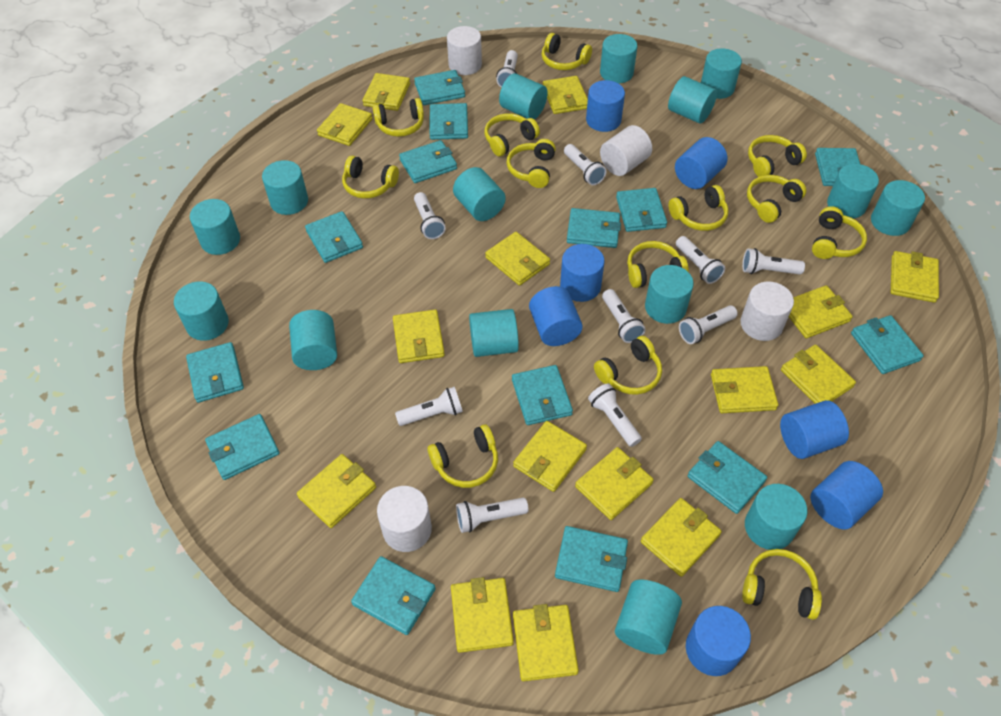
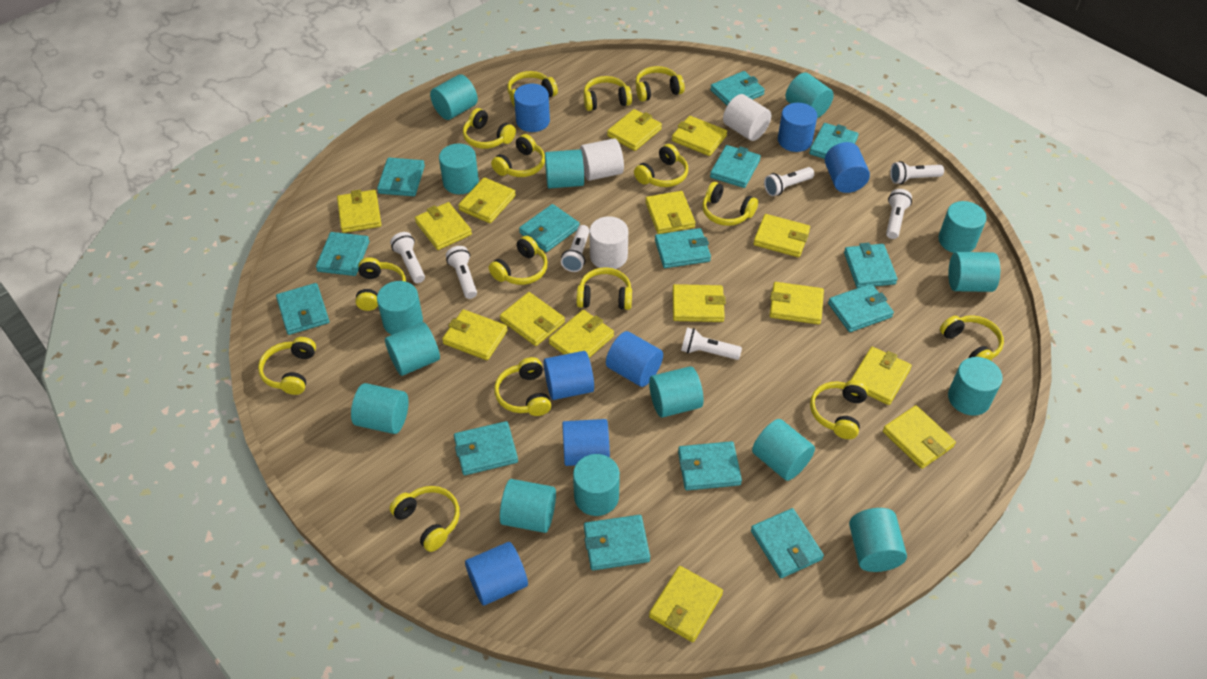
white cylinder: [377,486,432,552] [447,26,482,75] [600,125,652,176] [740,282,794,341] = 4 -> [580,138,624,181] [589,216,628,269] [723,94,771,141] = 3
white flashlight: [395,387,463,426] [414,192,446,239] [456,498,529,533] [496,50,518,88] [564,144,606,185] [588,383,642,447] [602,289,645,343] [676,236,725,284] [679,305,738,344] [742,248,805,274] = 10 -> [390,232,425,283] [446,246,477,299] [561,225,589,272] [681,328,742,360] [764,167,814,196] [886,189,912,239] [890,161,944,184] = 7
yellow headphones: [342,155,399,199] [373,98,424,137] [427,424,498,488] [485,113,540,157] [507,139,556,188] [542,33,592,70] [594,336,662,395] [627,241,689,288] [668,185,729,231] [742,549,822,620] [747,175,806,223] [748,135,807,177] [812,206,867,259] = 13 -> [258,337,316,395] [355,257,406,311] [389,486,460,552] [463,108,516,149] [489,236,548,285] [491,134,545,177] [494,357,551,416] [507,71,558,107] [576,267,632,310] [584,76,632,111] [634,144,688,187] [635,66,685,102] [702,182,758,226] [810,380,868,439] [940,315,1004,361] = 15

